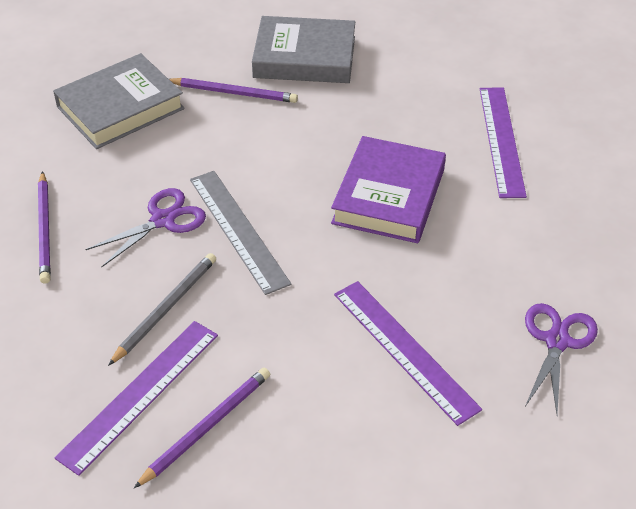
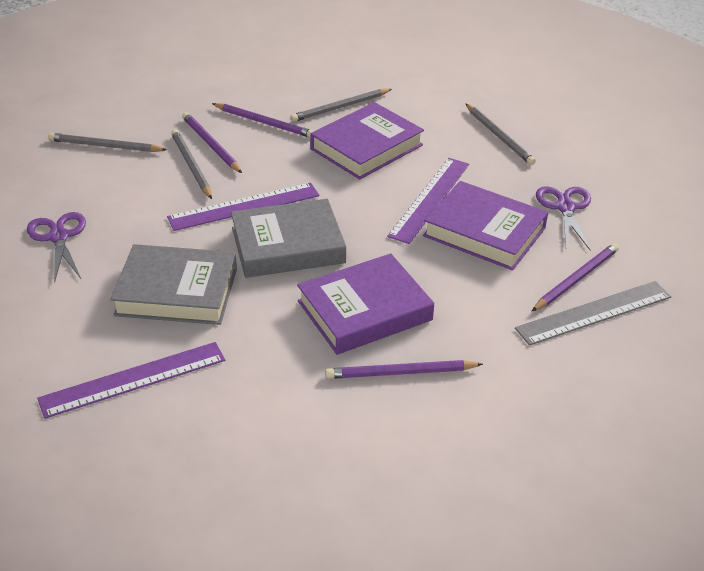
grey pencil: [108,253,216,366] = 1 -> [48,133,167,152] [171,129,212,199] [290,89,392,122] [465,103,536,165] = 4
purple book: [331,136,446,243] = 1 -> [297,253,434,355] [310,102,424,179] [423,181,548,270] = 3
purple pencil: [38,171,51,284] [134,367,270,488] [169,78,298,103] = 3 -> [182,112,242,173] [212,103,314,138] [325,360,483,379] [531,243,619,312] = 4

